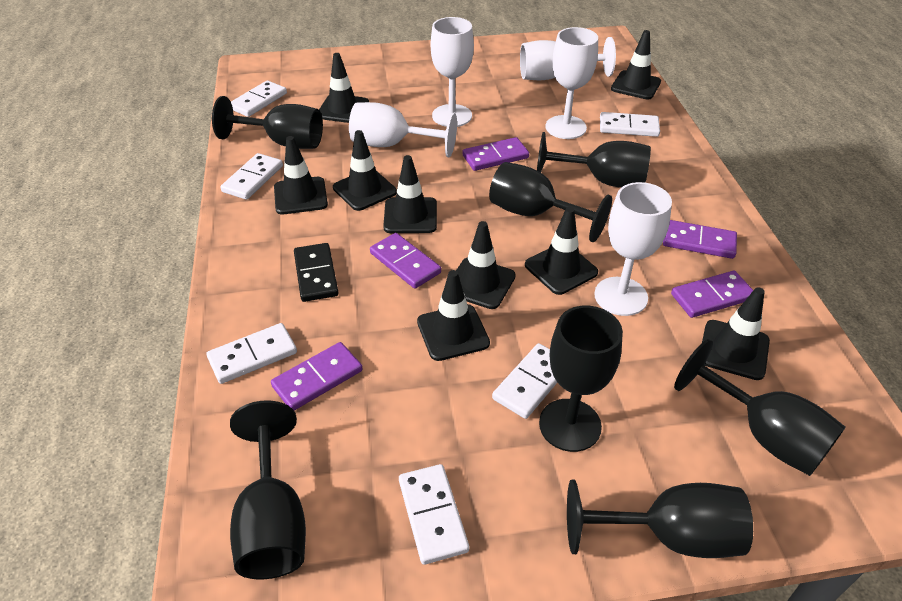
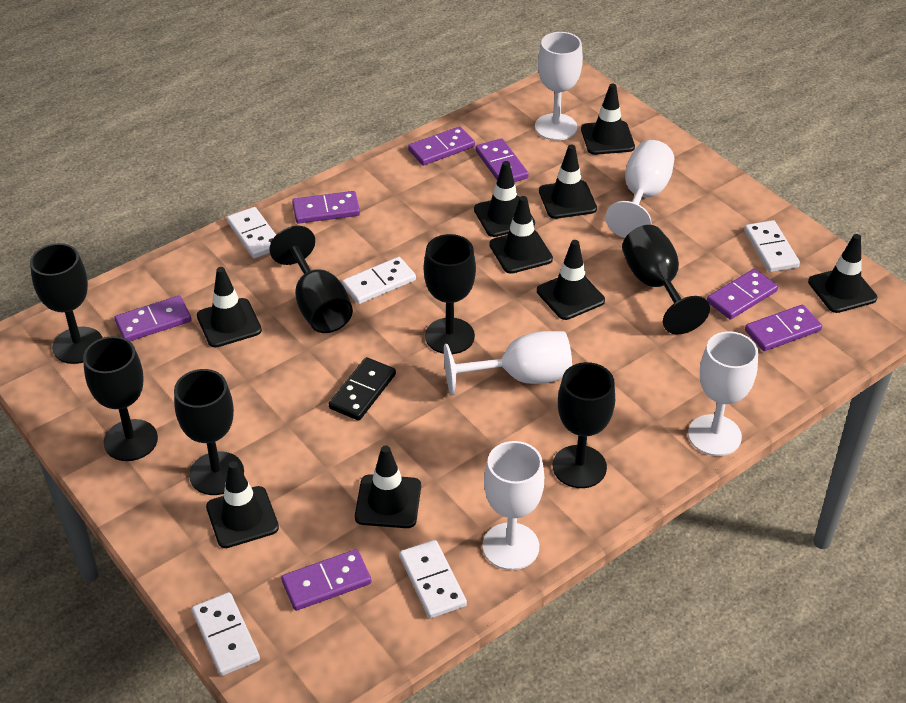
purple domino: [271,342,363,411] [370,233,441,289] [462,137,529,171] [663,220,737,259] [671,271,753,318] = 5 -> [114,296,192,341] [281,549,372,611] [292,191,360,224] [408,126,475,165] [476,138,529,182] [707,269,778,320] [745,305,822,351] = 7
white domino: [206,323,297,384] [221,153,283,200] [231,80,287,117] [399,464,469,565] [492,343,558,419] [600,112,660,137] = 6 -> [192,592,260,676] [227,207,276,259] [342,257,416,304] [400,540,467,619] [744,220,800,272] = 5

